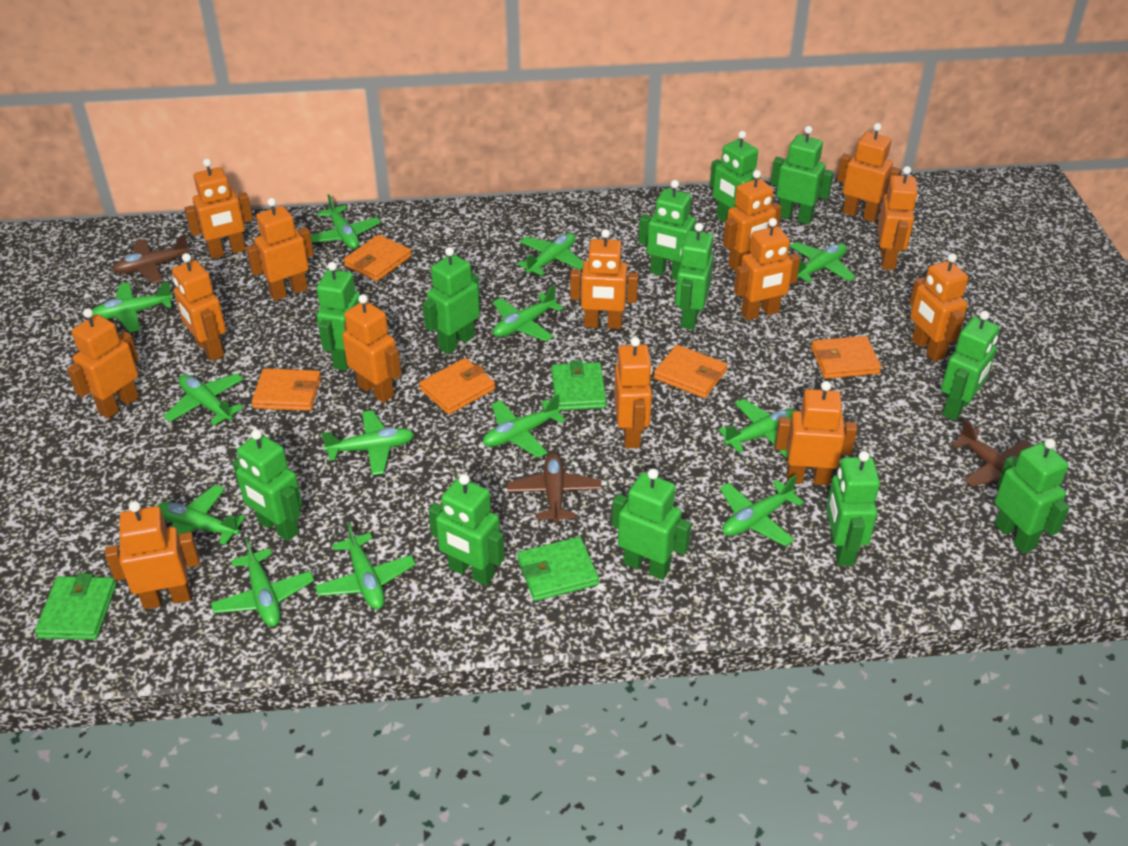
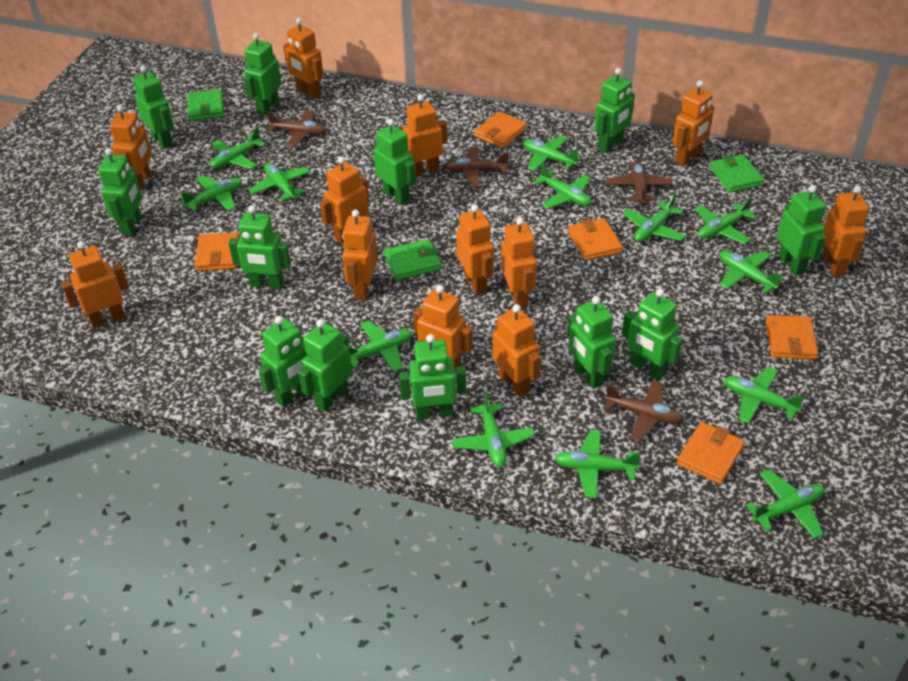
brown plane: [112,234,190,284] [507,453,602,524] [951,419,1032,487] = 3 -> [267,110,327,147] [445,147,509,187] [604,380,683,441] [606,161,673,205] = 4
orange robot: [67,308,139,418] [105,501,200,609] [172,253,226,361] [184,159,253,259] [246,198,314,301] [342,294,401,403] [570,229,638,329] [614,337,653,449] [723,170,782,271] [734,218,800,320] [775,381,857,485] [837,123,901,222] [878,166,918,270] [909,253,968,362] = 14 -> [61,241,129,329] [110,105,152,191] [283,18,324,99] [319,157,369,244] [342,210,378,300] [402,94,447,177] [413,285,473,374] [456,204,494,295] [492,304,541,397] [501,217,537,308] [673,80,714,166] [822,186,869,277] = 12

